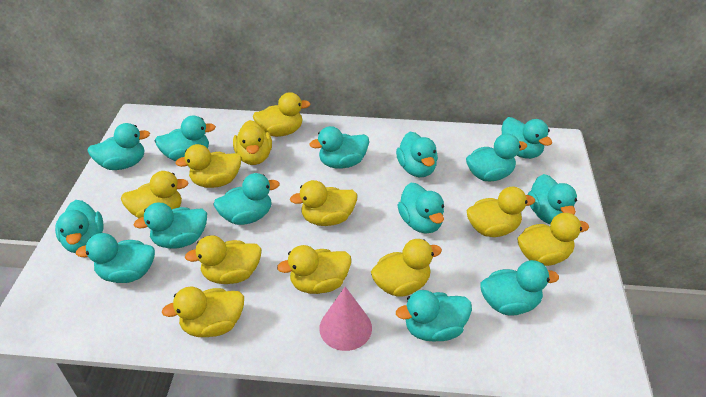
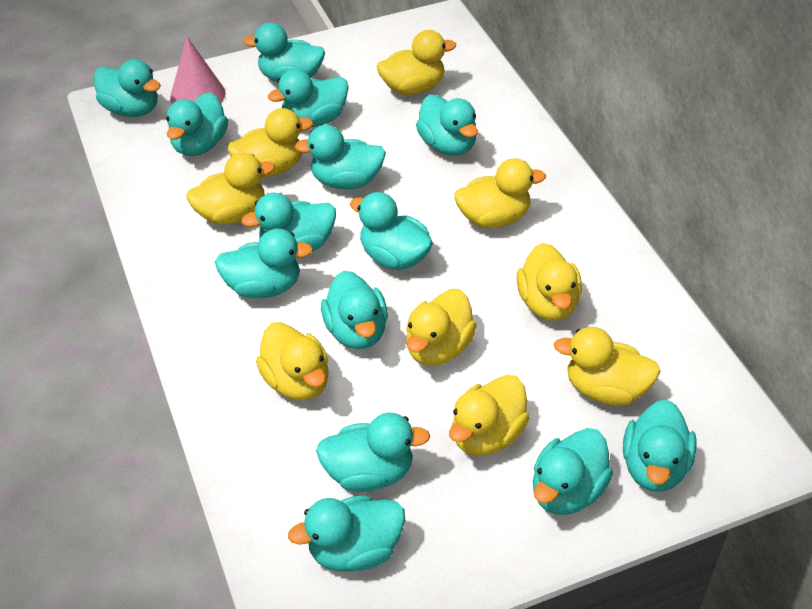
yellow duck: [121,171,188,218] [162,286,244,337] [175,144,241,188] [185,235,262,284] [233,120,272,165] [252,92,311,137] [277,245,351,294] [290,180,357,226] [371,239,442,297] [466,187,535,237] [517,213,589,266] = 11 -> [186,153,275,225] [227,108,313,177] [256,322,329,400] [377,30,456,95] [406,289,477,366] [449,375,530,456] [454,158,546,228] [517,243,582,321] [554,327,661,406] = 9

